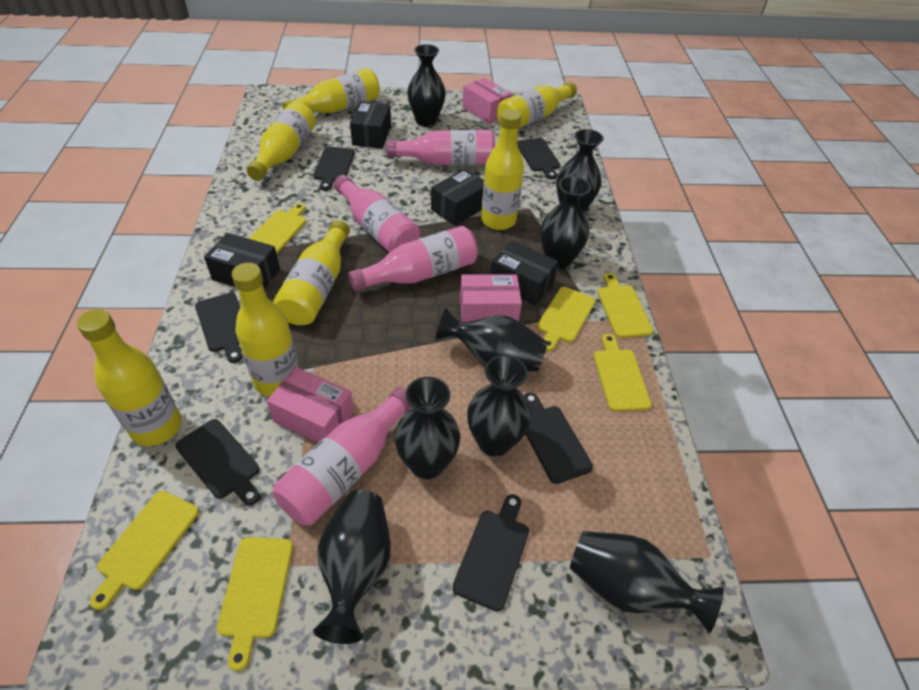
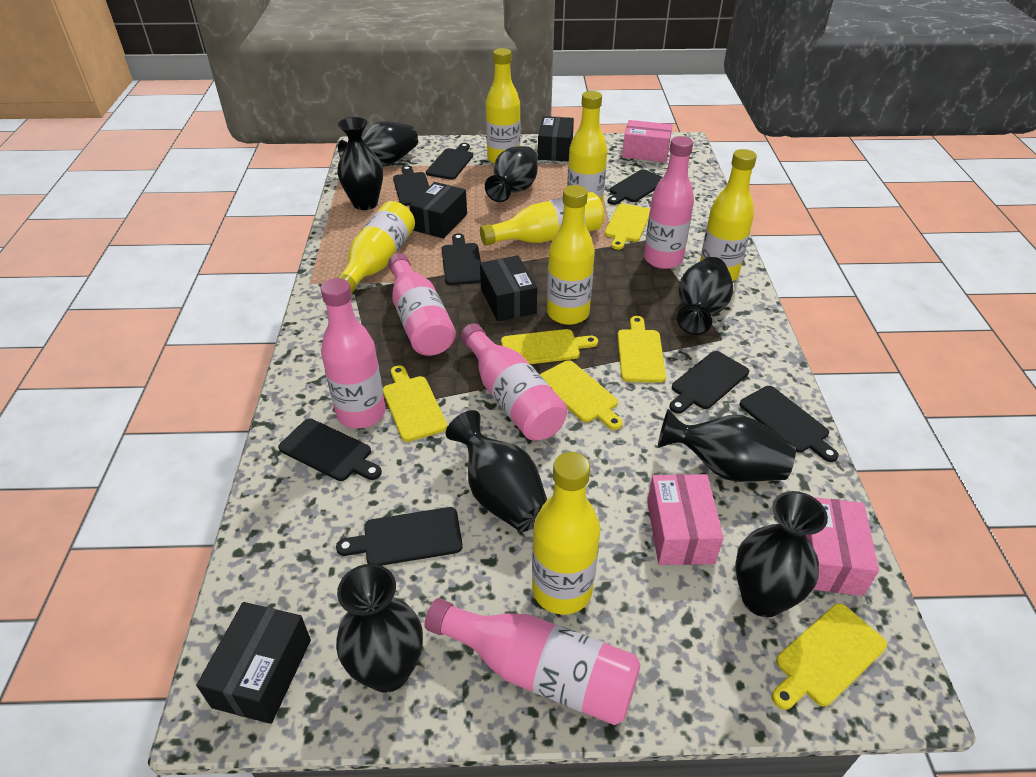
black cutting board: [175,419,260,506] [195,293,243,363] [313,146,355,191] [452,494,529,611] [517,138,560,180] [524,392,593,484] = 6 -> [278,419,382,481] [336,507,463,566] [393,165,429,206] [426,143,473,180] [441,233,481,285] [608,169,662,205] [669,351,749,414] [740,386,839,462] = 8
pink bottle: [273,387,412,525] [334,175,421,253] [348,226,478,291] [387,130,495,165] = 4 -> [321,278,386,429] [388,253,456,356] [425,598,641,725] [461,323,567,441] [644,136,694,269] = 5

